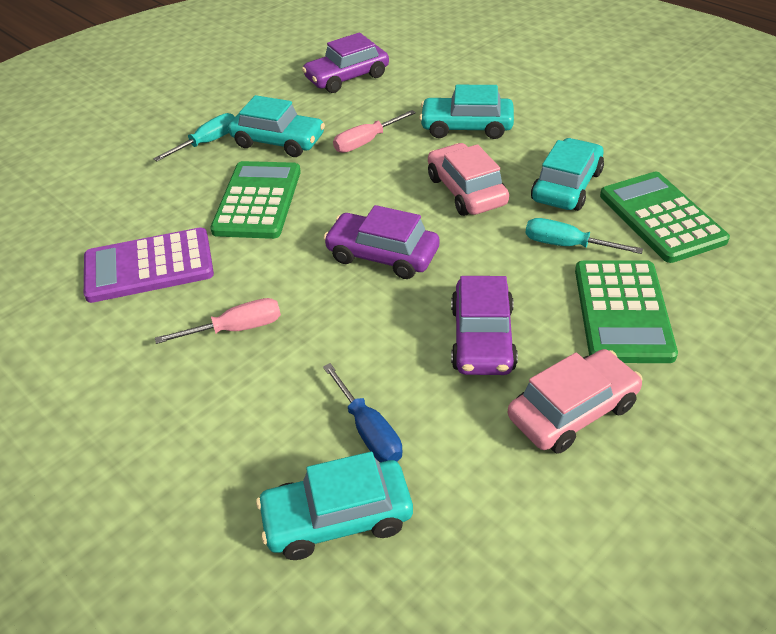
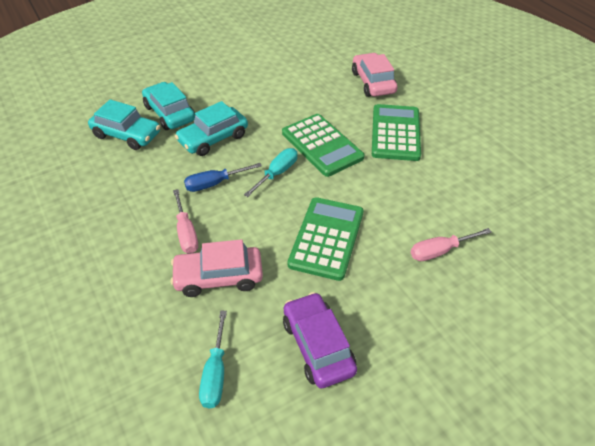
purple calculator: [84,227,214,303] = 1 -> none = 0
purple car: [302,32,389,93] [324,205,439,279] [451,276,518,375] = 3 -> [283,292,357,388] = 1
turquoise car: [228,95,325,157] [256,452,413,560] [419,85,514,139] [531,138,604,211] = 4 -> [88,99,160,150] [142,82,195,130] [175,101,248,156] = 3

